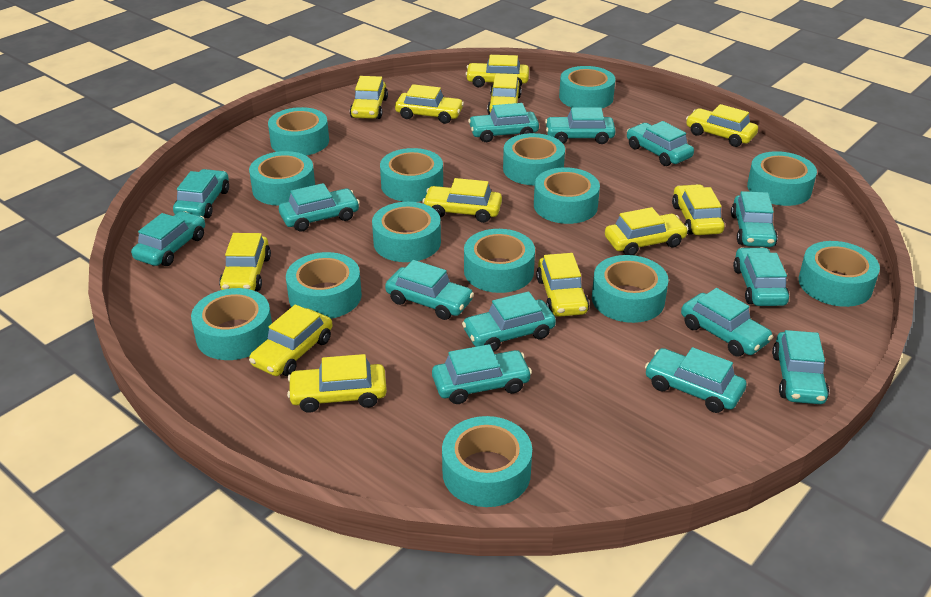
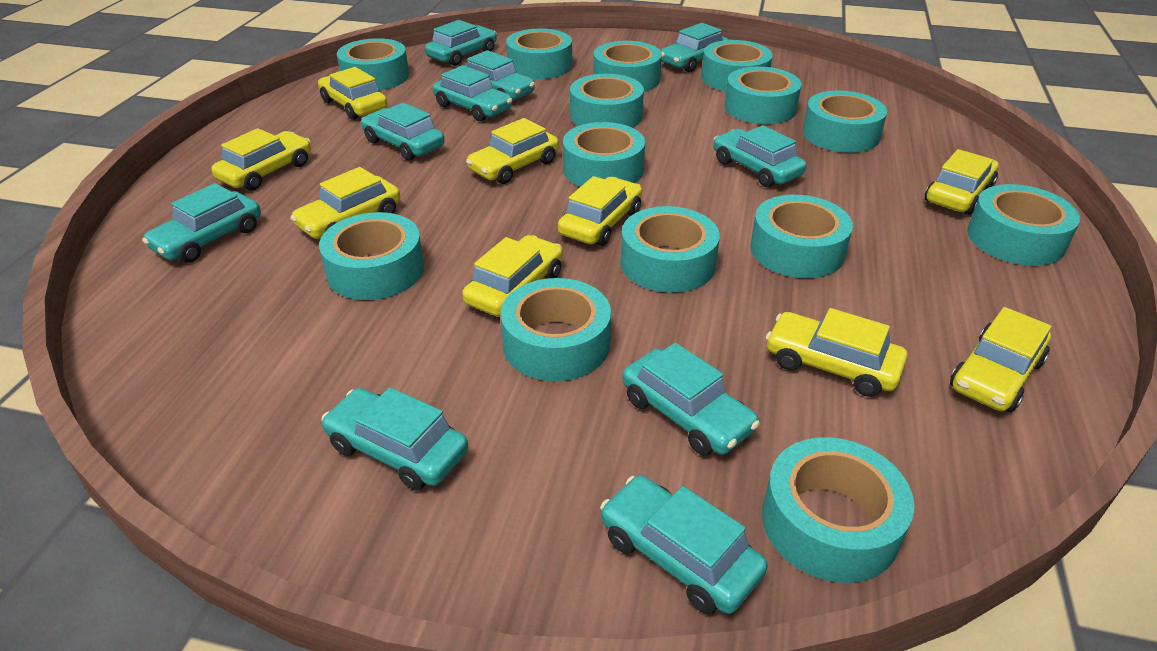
turquoise car: [131,211,205,266] [173,169,229,218] [279,183,360,232] [385,260,474,320] [432,344,532,404] [462,291,556,352] [468,103,539,142] [545,107,616,144] [627,121,694,166] [645,347,746,413] [681,288,773,356] [731,191,778,247] [733,247,789,306] [772,330,829,404] = 14 -> [142,183,261,263] [321,388,468,491] [361,103,445,160] [425,20,497,66] [433,65,512,121] [464,50,535,100] [600,475,768,614] [622,343,760,456] [661,23,728,72] [714,125,806,187] = 10
yellow car: [219,233,271,291] [249,304,333,376] [287,354,387,413] [350,76,388,119] [395,84,464,124] [422,178,502,223] [466,55,529,87] [487,73,521,115] [536,253,589,317] [605,207,689,255] [672,184,725,235] [686,104,758,147] = 12 -> [211,128,311,191] [291,167,400,239] [318,67,387,120] [462,235,563,317] [466,118,559,184] [558,176,642,246] [766,308,908,397] [925,149,999,215] [950,307,1051,412] = 9

